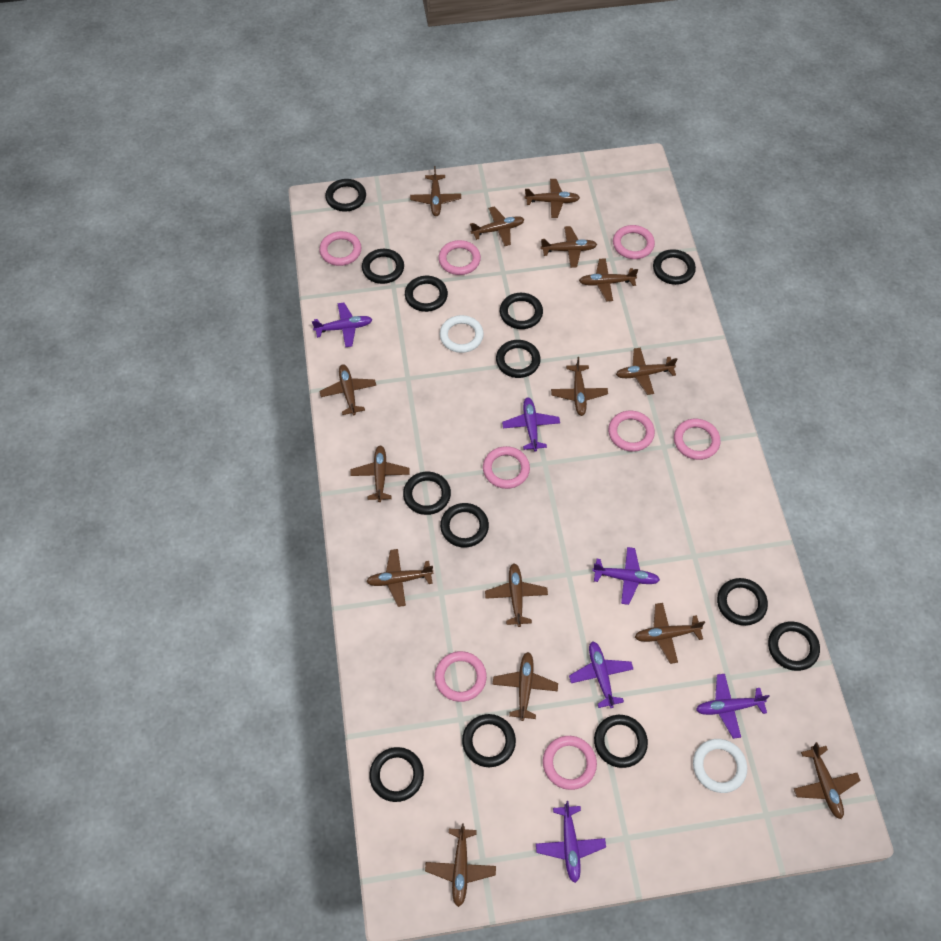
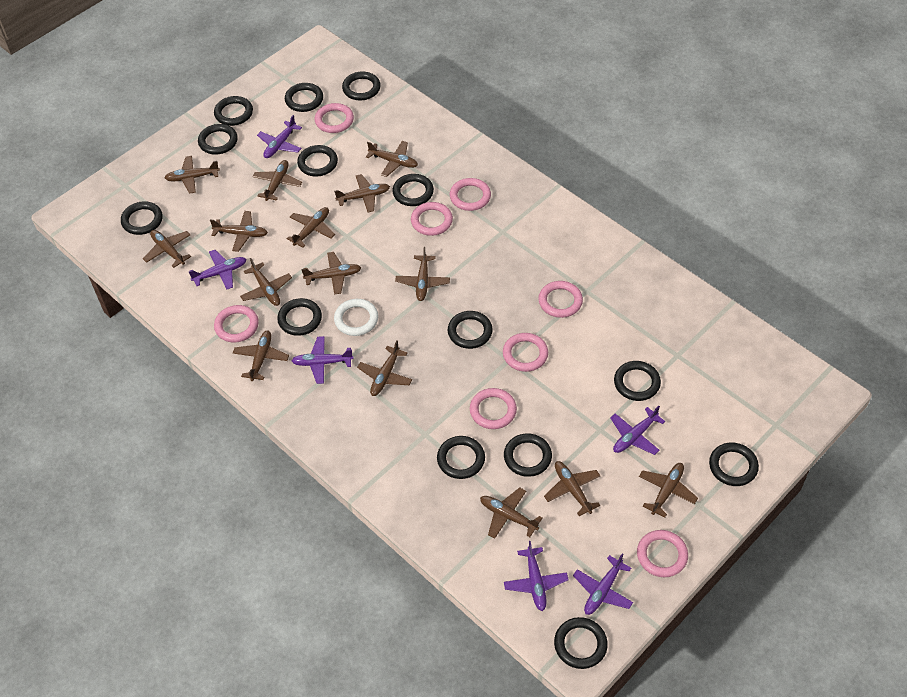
black ring: [325,179,366,212] [362,249,404,284] [369,747,424,802] [403,472,451,515] [405,276,448,312] [440,503,489,548] [462,714,516,767] [496,340,541,378] [500,293,543,329] [594,715,648,768] [653,249,696,285] [717,578,768,626] [768,622,820,671] = 13 -> [121,201,163,235] [198,124,238,155] [214,96,253,126] [277,298,322,336] [285,83,323,112] [297,145,338,176] [342,71,381,101] [392,174,434,206] [437,436,485,479] [448,311,493,349] [504,433,552,477] [554,617,608,669] [614,361,661,401] [709,443,759,486] = 14
white ring: [440,315,484,353] [693,739,747,793] = 2 -> [334,299,378,336] = 1

